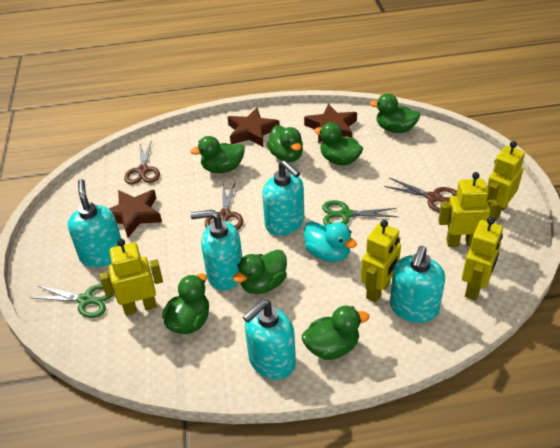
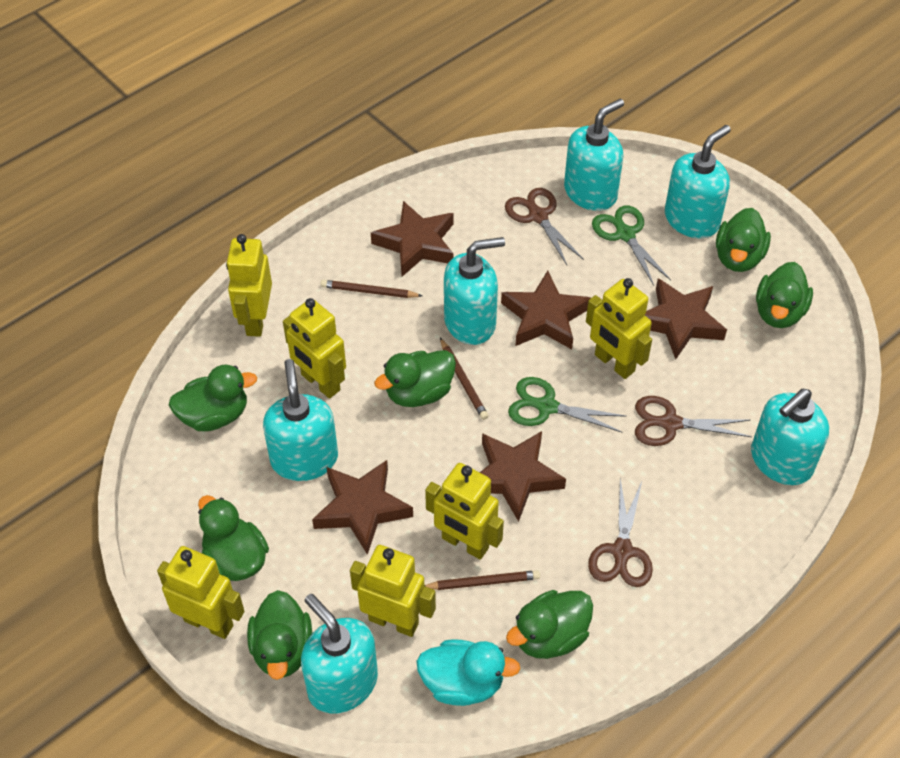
brown pencil: none = 0 -> [321,280,422,298] [424,570,540,590] [440,338,488,420] = 3
brown star: [109,190,162,238] [228,108,280,147] [304,104,357,143] = 3 -> [312,460,413,555] [371,201,454,276] [480,431,566,522] [501,271,591,349] [645,278,727,359] = 5
turquoise soap dispenser: [68,179,121,267] [190,210,242,290] [243,300,296,380] [262,160,304,236] [390,246,445,323] = 5 -> [263,359,338,481] [301,594,378,714] [444,237,505,345] [564,99,624,211] [665,125,731,238] [751,389,829,485] = 6
yellow robot: [100,239,163,316] [361,220,401,303] [438,172,498,247] [462,217,503,300] [487,141,525,221] = 5 -> [157,546,244,639] [226,234,272,337] [283,298,346,399] [350,545,436,637] [425,463,504,560] [586,278,652,379] = 6

